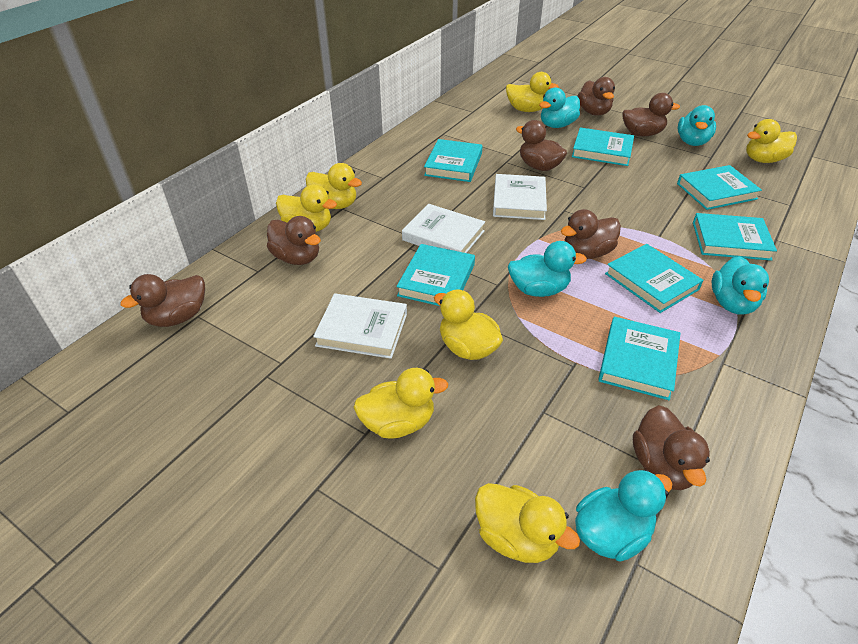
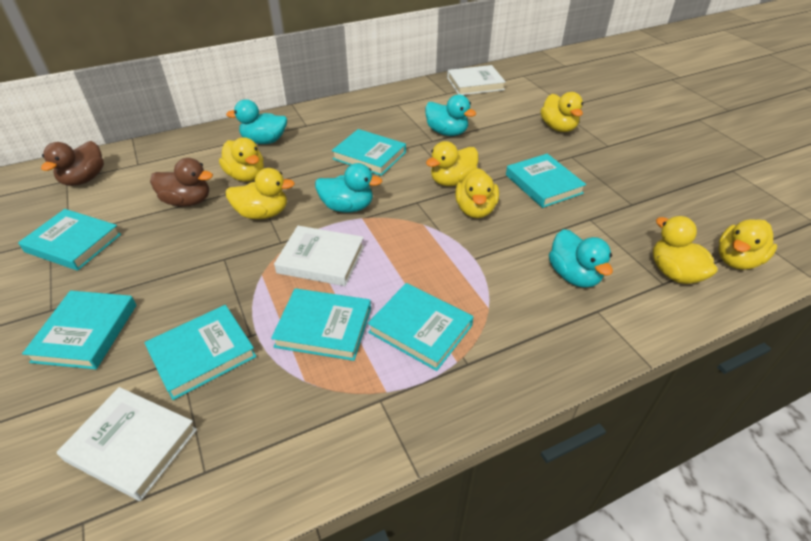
brown duck: [121,274,205,327] [267,216,321,265] [516,120,567,171] [561,209,621,259] [577,77,615,116] [622,93,680,137] [633,405,710,490] = 7 -> [41,141,104,186] [150,158,213,207] = 2
turquoise duck: [508,241,587,297] [539,88,580,128] [575,470,673,562] [678,105,716,146] [712,256,769,314] = 5 -> [226,99,287,144] [315,163,383,213] [425,95,476,136] [549,229,613,288] = 4

